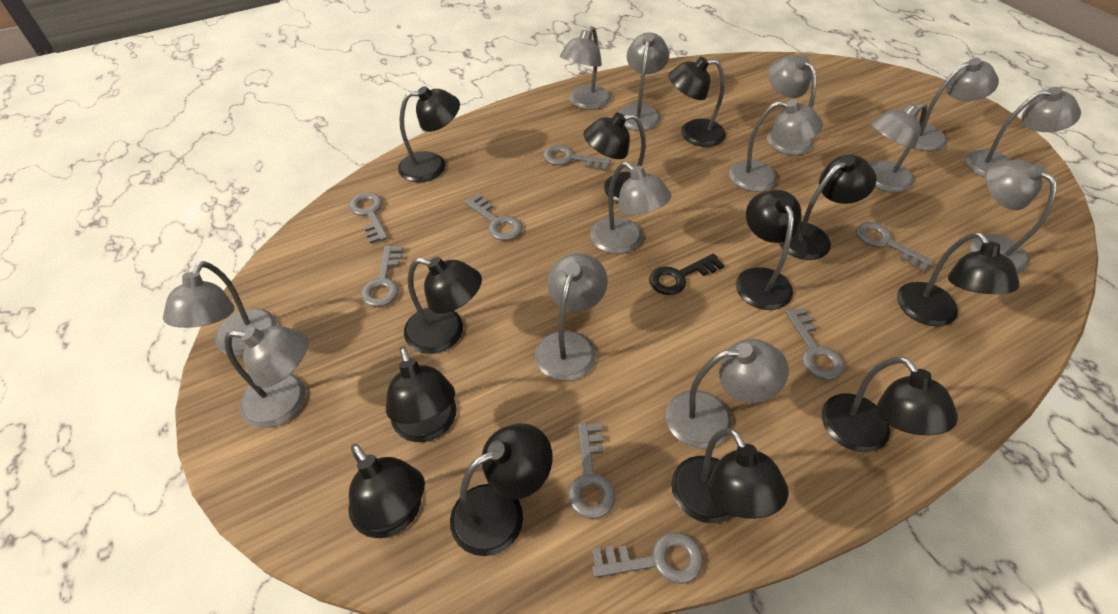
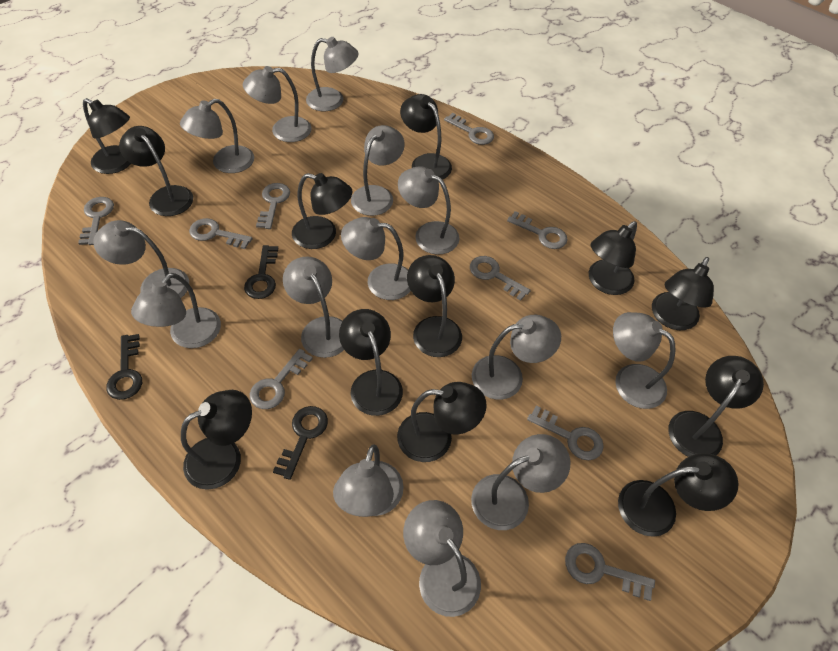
black key: [649,253,724,295] = 1 -> [106,334,142,400] [244,245,278,299] [273,406,328,480] = 3
grey key: [349,192,388,244] [361,245,403,307] [465,194,522,241] [543,145,611,171] [568,423,616,519] [592,532,703,584] [785,307,844,380] [856,222,934,272] = 8 -> [78,197,114,245] [189,218,253,249] [250,349,313,409] [256,183,290,229] [444,113,494,145] [470,256,531,301] [507,211,567,249] [527,406,604,460] [565,543,655,601] = 9
grey lamp: [163,261,277,356] [224,326,308,428] [535,253,608,381] [560,26,611,110] [590,162,671,254] [618,33,669,131] [666,339,789,448] [729,100,823,192] [767,55,817,155] [870,103,927,193] [915,58,999,152] [965,87,1081,178] [970,160,1057,273] = 13 -> [93,220,189,298] [131,273,221,348] [180,99,254,173] [243,66,311,142] [283,257,344,358] [306,37,359,111] [333,445,404,517] [341,217,411,300] [351,125,405,216] [398,166,460,255] [403,500,481,617] [471,434,571,530] [472,315,561,400] [613,312,675,409] = 14

